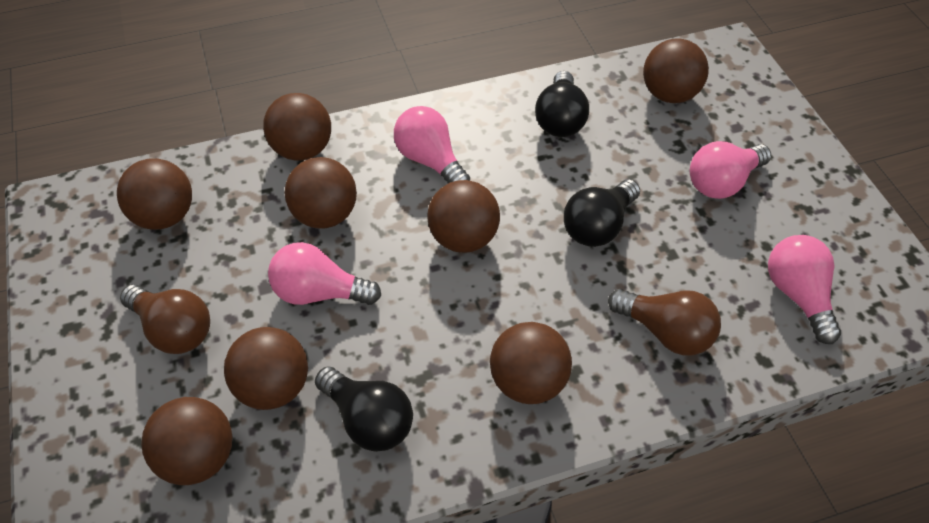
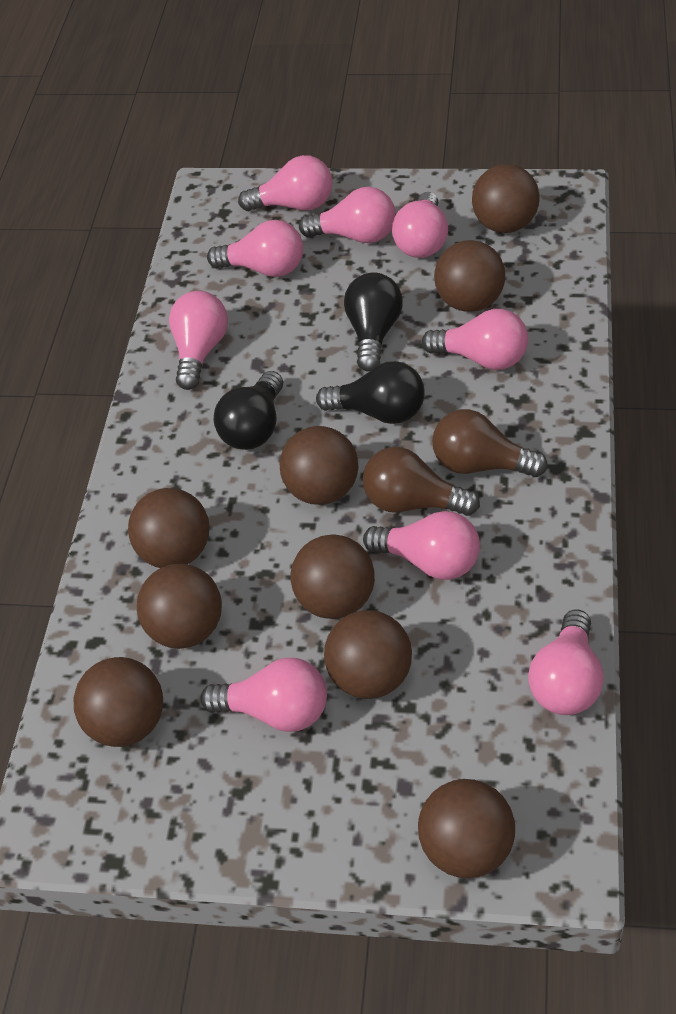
brown ball: [117,158,192,230] [141,397,232,485] [224,327,308,410] [263,93,331,161] [285,157,357,229] [428,180,500,253] [490,322,572,404] [643,38,709,103] = 8 -> [73,657,163,747] [128,488,210,568] [137,564,222,649] [280,426,358,505] [291,534,375,619] [324,610,412,699] [418,779,515,878] [434,240,505,312] [472,164,540,233] = 9
pink light bulb: [268,242,381,305] [394,106,470,183] [690,141,771,199] [768,235,841,344] = 4 -> [169,291,228,390] [201,658,327,732] [207,220,303,277] [238,155,332,211] [299,187,396,243] [363,511,480,580] [392,192,448,258] [422,309,528,370] [528,609,604,715] = 9

